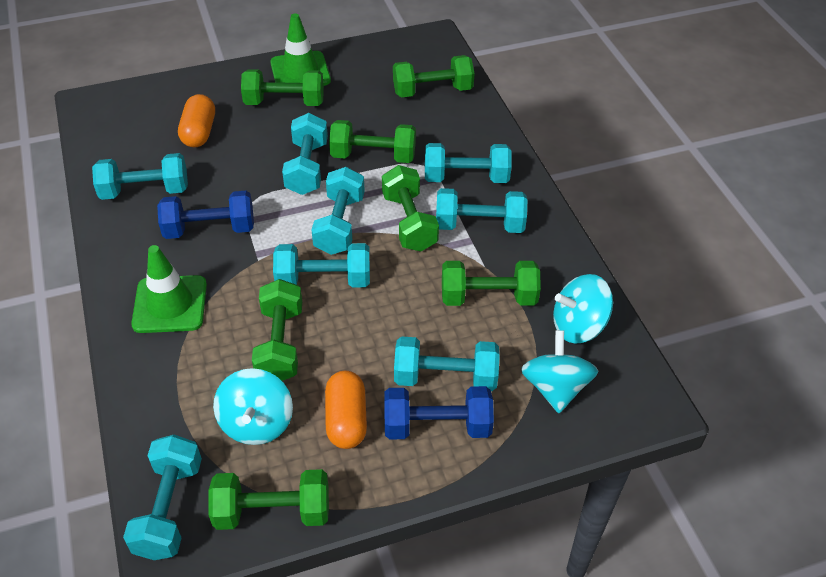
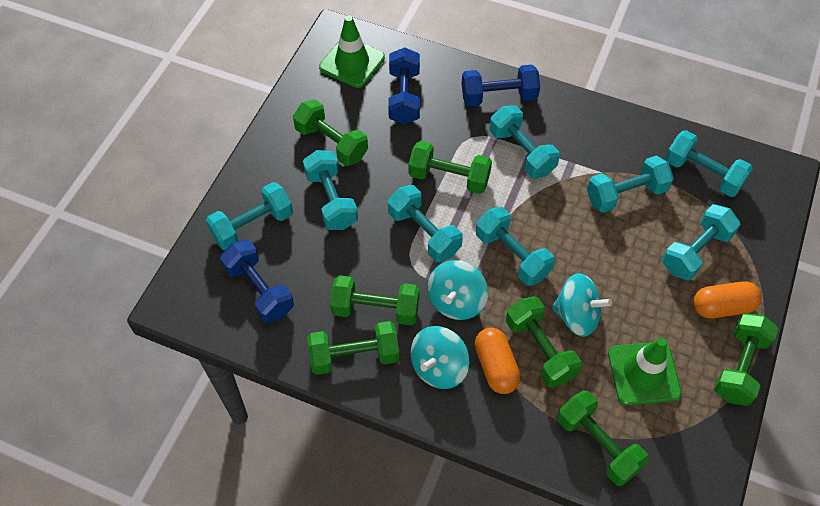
blue dumbbell: [157,191,254,239] [384,386,494,439] = 2 -> [220,240,294,323] [388,47,420,124] [462,65,540,106] = 3

